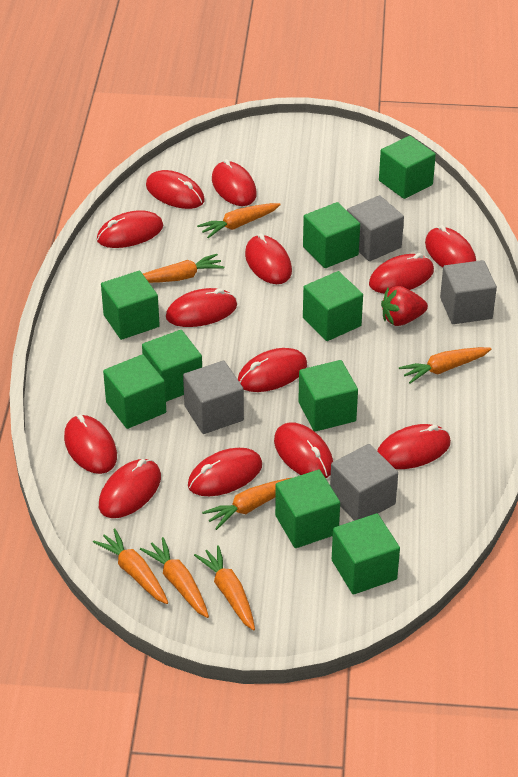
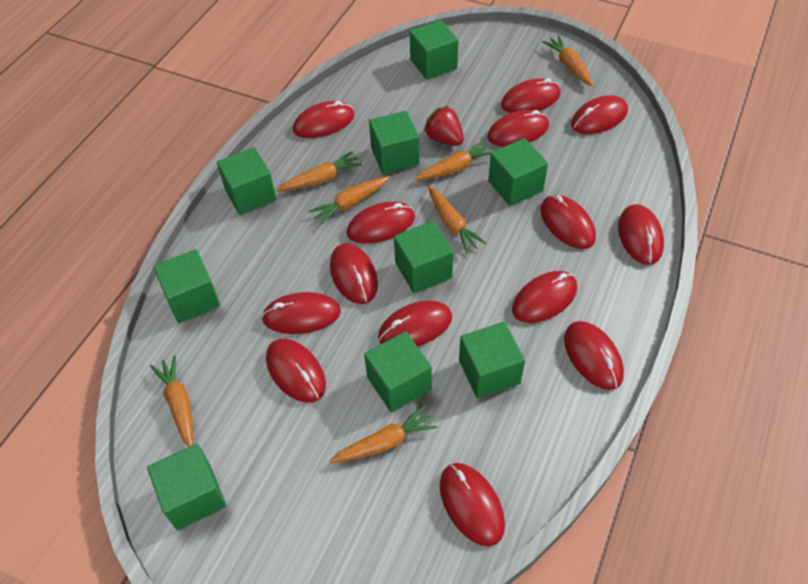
grey cube: [183,361,244,434] [330,444,398,521] [347,195,404,261] [440,260,497,324] = 4 -> none = 0
red mouse: [64,415,117,474] [97,210,163,248] [99,459,161,518] [146,170,205,209] [166,288,237,327] [188,448,262,496] [212,159,257,206] [238,348,307,392] [245,233,292,284] [274,422,333,478] [369,253,434,293] [377,424,451,469] [425,225,476,268] = 13 -> [261,292,341,334] [266,339,326,403] [293,101,355,138] [330,243,378,304] [347,202,415,244] [378,301,452,347] [440,463,505,547] [487,110,549,147] [501,78,561,113] [512,271,577,323] [540,195,596,249] [564,321,624,390] [571,95,628,134] [618,204,664,265] = 14

